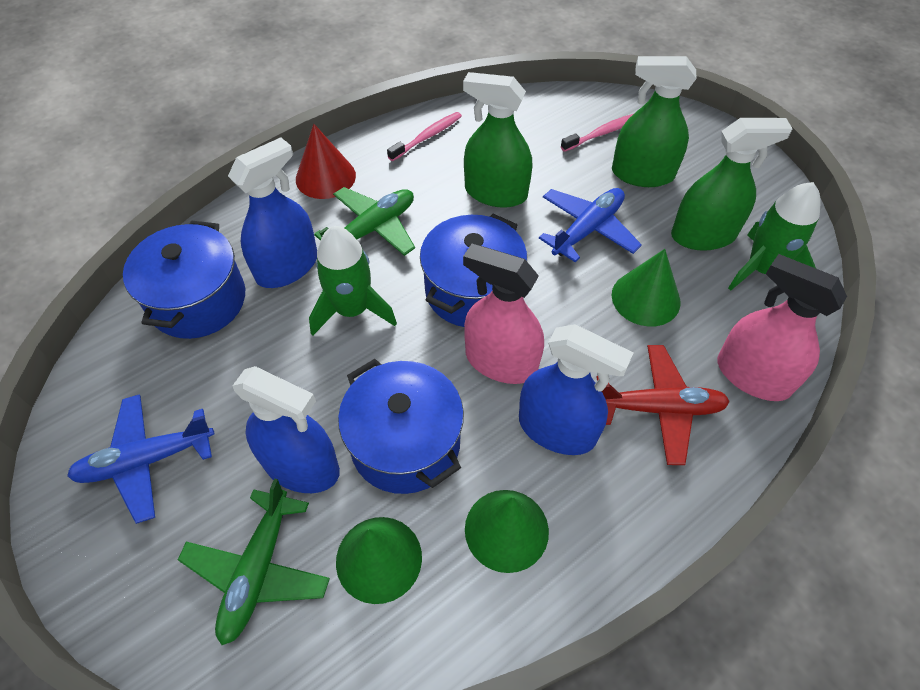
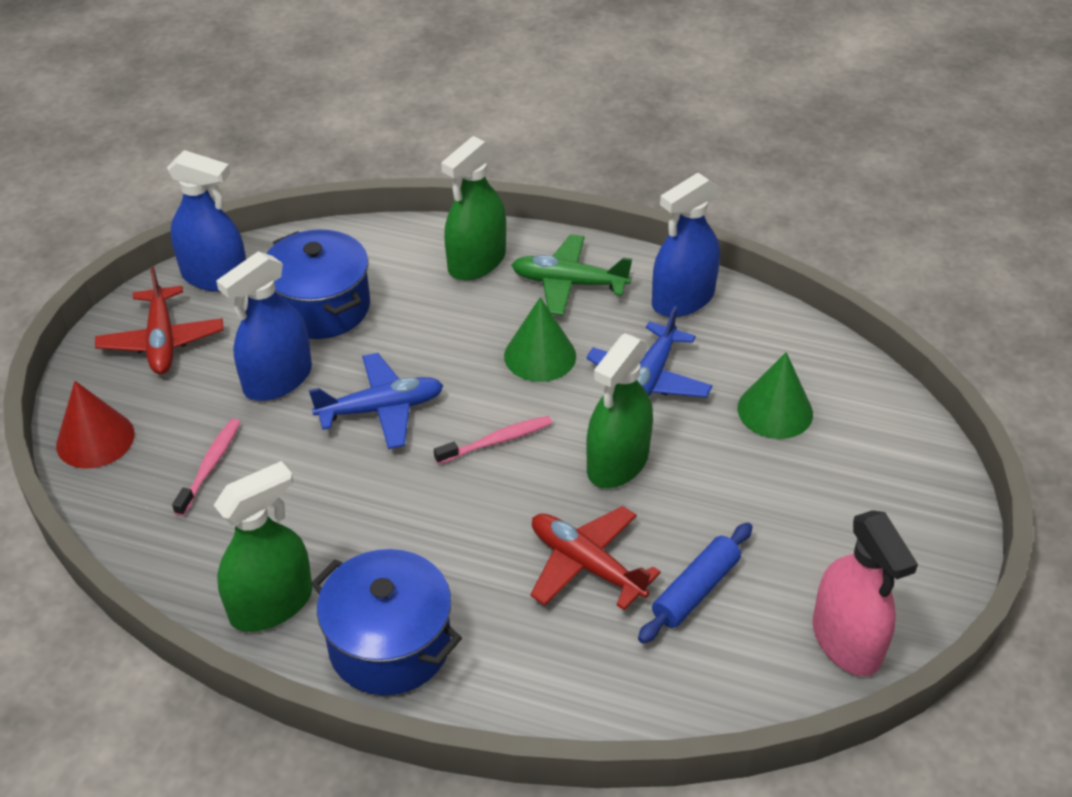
blue pot: [123,220,245,339] [338,359,464,494] [420,214,527,327] = 3 -> [267,229,370,339] [311,549,462,695] = 2
blue rolling pin: none = 0 -> [638,523,753,643] = 1
green cone: [336,517,422,604] [465,490,549,573] [612,249,681,327] = 3 -> [504,297,576,382] [738,352,813,439] = 2
green plane: [178,478,330,645] [314,187,415,256] = 2 -> [512,234,632,315] = 1
green rocket: [309,226,397,336] [728,182,821,291] = 2 -> none = 0
pink spray bottle: [463,244,544,384] [717,254,847,401] = 2 -> [813,510,918,676] = 1
red plane: [597,345,730,465] = 1 -> [95,267,224,374] [530,506,661,610] = 2

